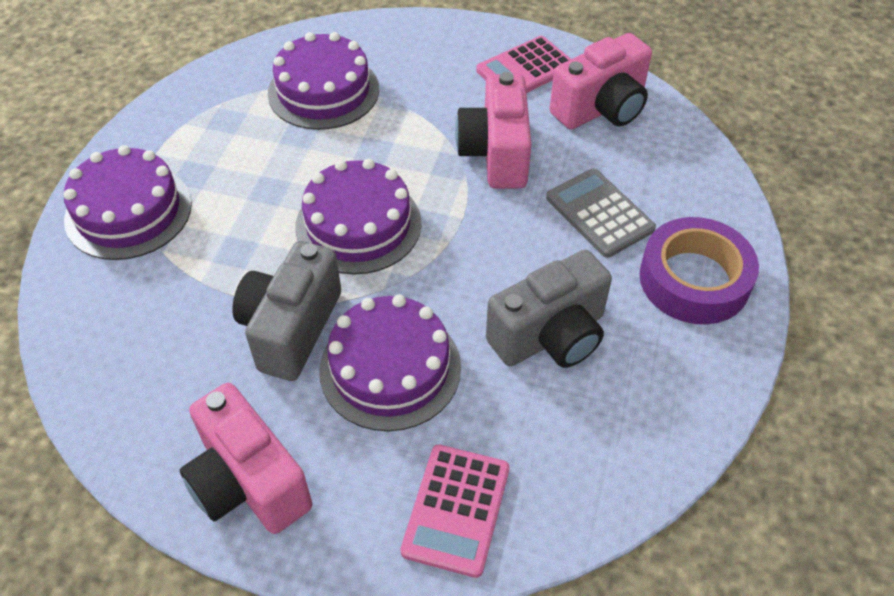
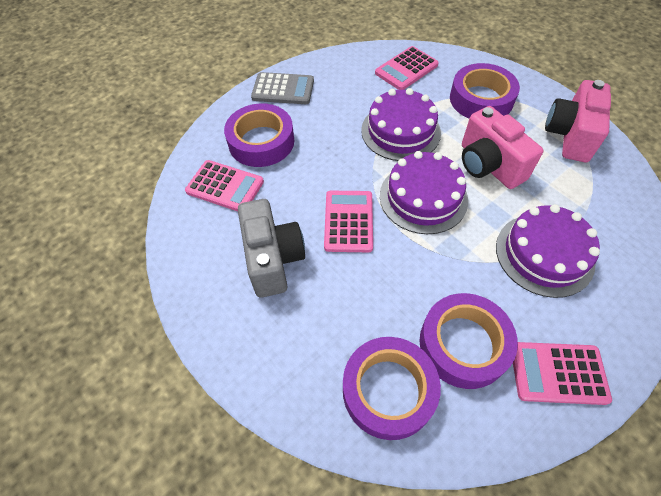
grey camera: [232,241,341,381] [486,250,612,368] = 2 -> [238,199,305,298] = 1
pink calculator: [401,444,510,578] [476,36,571,93] = 2 -> [185,160,264,211] [324,191,373,252] [375,46,439,90] [513,342,612,405] = 4
pink camera: [180,383,312,534] [455,72,531,189] [550,33,652,130] = 3 -> [462,106,544,189] [545,80,611,162] = 2
purple cake: [63,145,192,260] [268,32,379,130] [295,159,421,274] [319,295,461,431] = 4 -> [361,88,441,161] [380,151,468,234] [496,204,600,298] = 3
purple tape: [639,217,759,324] = 1 -> [224,103,294,167] [343,337,441,440] [419,293,518,389] [450,63,520,118] = 4

